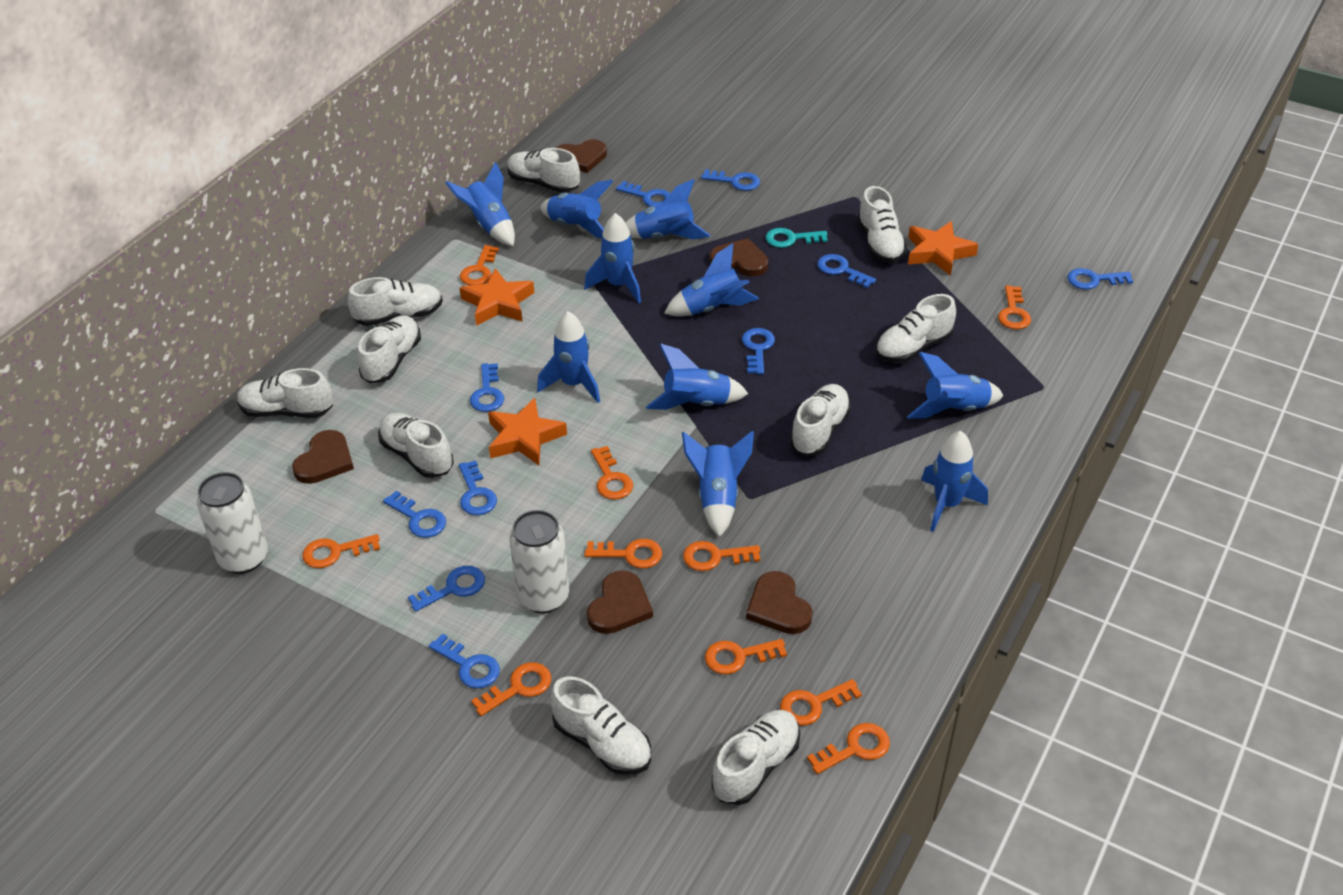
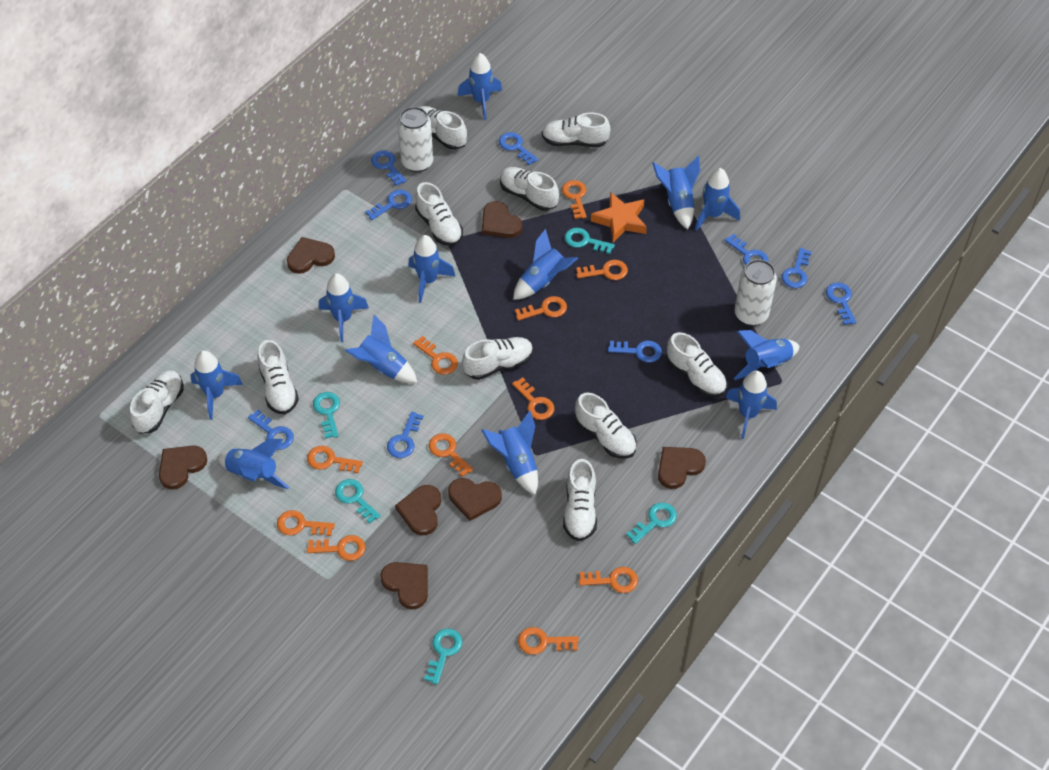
blue key: [383,491,446,538] [408,566,485,612] [429,633,500,689] [459,460,497,515] [470,363,504,412] [616,181,670,207] [701,169,760,191] [742,328,775,374] [817,254,876,288] [1067,268,1133,290] = 10 -> [248,410,294,450] [365,190,412,220] [371,150,406,186] [387,412,423,458] [499,132,538,165] [608,341,662,363] [725,234,769,265] [782,248,812,288] [826,282,857,325] = 9
blue rocket: [445,162,515,246] [537,311,600,403] [540,180,613,238] [584,213,641,303] [625,179,710,240] [646,343,748,410] [664,243,759,316] [682,431,754,538] [907,352,1004,419] [921,431,988,532] = 10 -> [191,350,243,420] [217,439,290,489] [319,273,369,342] [345,315,417,383] [408,235,456,303] [458,53,502,120] [481,410,538,495] [513,229,578,300] [652,155,700,229] [695,168,740,231] [725,371,777,439] [734,330,800,380] = 12
brown heart: [292,430,354,484] [556,139,607,173] [587,570,653,634] [709,238,768,276] [746,571,813,634] = 5 -> [159,446,207,490] [287,237,335,274] [380,562,428,609] [395,485,441,536] [448,478,502,521] [482,201,522,238] [658,447,706,489] = 7
orange key: [302,534,380,568] [460,245,499,285] [471,662,552,716] [585,539,662,569] [591,446,633,500] [683,541,760,571] [705,639,787,674] [780,679,862,726] [807,723,890,774] [998,286,1031,330] = 10 -> [277,510,335,536] [307,446,363,473] [307,535,366,561] [413,336,458,374] [429,433,473,477] [512,377,554,420] [515,296,567,321] [518,627,579,655] [562,180,587,219] [576,260,628,280] [579,567,638,593] = 11
orange star: [460,268,534,326] [488,398,567,465] [908,221,978,276] = 3 -> [591,192,647,242] = 1
turquoise key: [766,228,828,248] = 1 -> [313,392,340,439] [335,479,381,524] [424,629,462,685] [565,228,615,254] [626,502,677,544] = 5

